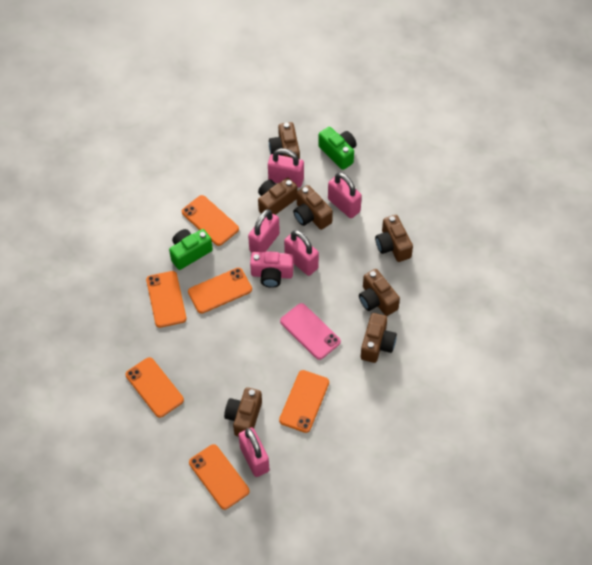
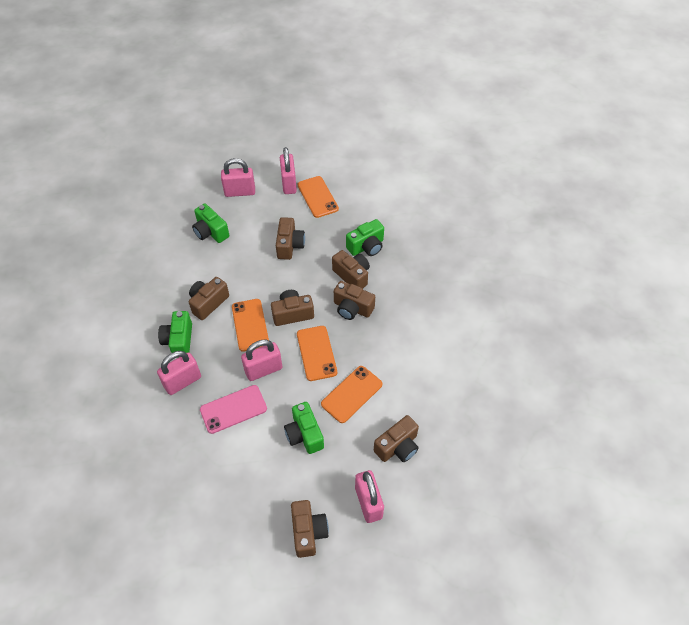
green camera: [169,229,213,270] [319,127,357,170] = 2 -> [158,311,192,358] [192,203,229,243] [284,402,324,454] [346,219,384,256] = 4
orange phone: [125,357,184,418] [146,271,187,328] [182,195,239,246] [188,268,252,314] [189,444,250,510] [279,370,329,433] = 6 -> [232,299,269,352] [297,326,337,381] [298,176,339,218] [321,366,382,423] = 4
pink camera: [250,251,294,288] = 1 -> none = 0

